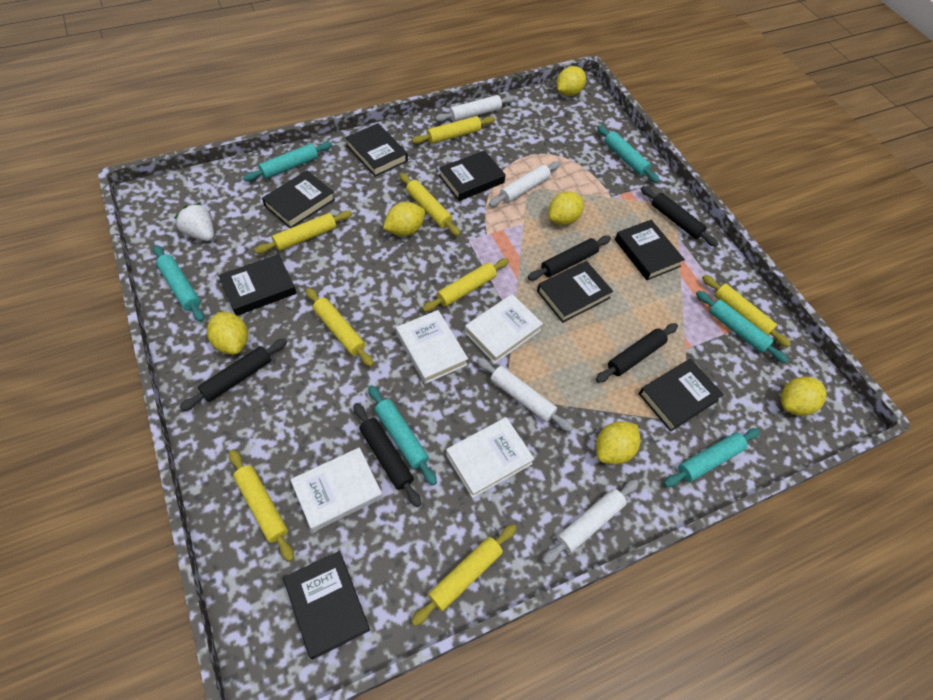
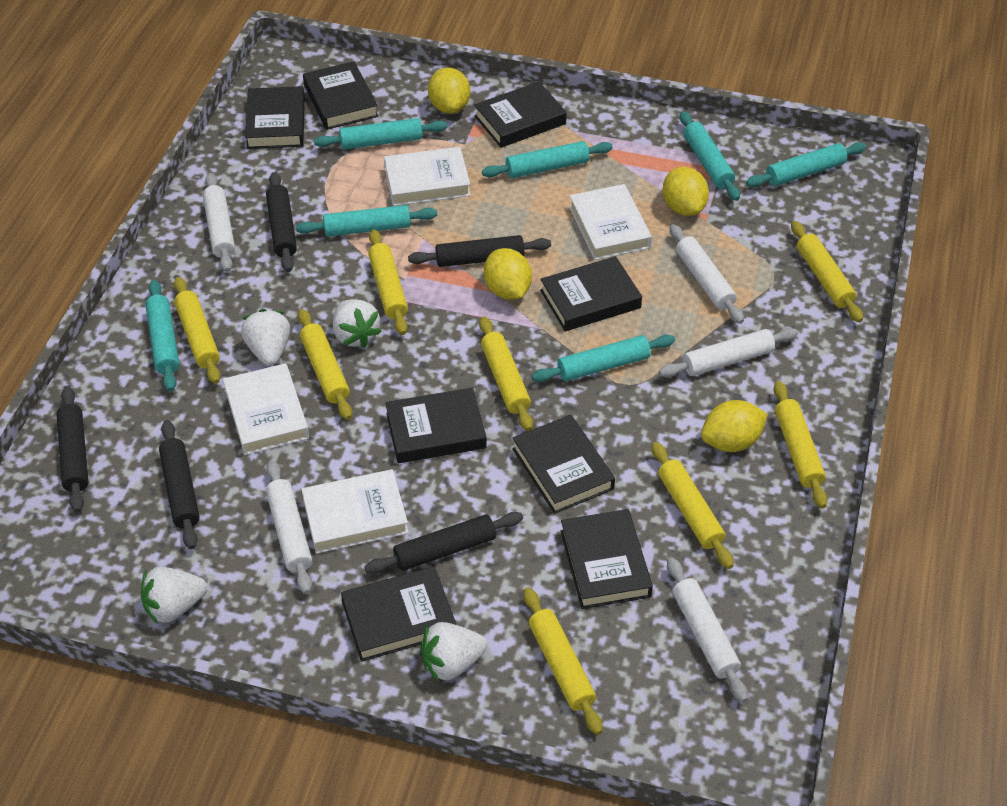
turquoise rolling pin: [153,245,204,322] [243,142,332,181] [368,385,437,485] [597,125,660,183] [664,428,760,487] [696,291,788,363] = 6 -> [145,280,179,392] [296,205,437,237] [314,118,447,149] [482,141,613,178] [532,334,675,382] [679,111,740,201] [746,142,866,187] = 7
white rolling pin: [435,95,515,122] [476,358,573,432] [489,161,560,207] [542,479,639,564] = 4 -> [203,173,235,272] [266,460,312,594] [659,328,798,377] [667,557,748,703] [670,224,744,324] = 5
white strawberry: [174,203,214,241] = 1 -> [141,567,207,624] [241,309,290,366] [333,299,382,348] [420,622,487,682] = 4
yellow lemon: [207,312,248,355] [383,202,425,236] [548,191,584,225] [556,66,586,96] [596,421,640,465] [781,377,826,416] = 6 -> [428,68,470,114] [484,248,532,300] [663,167,709,216] [701,400,768,452] = 4

